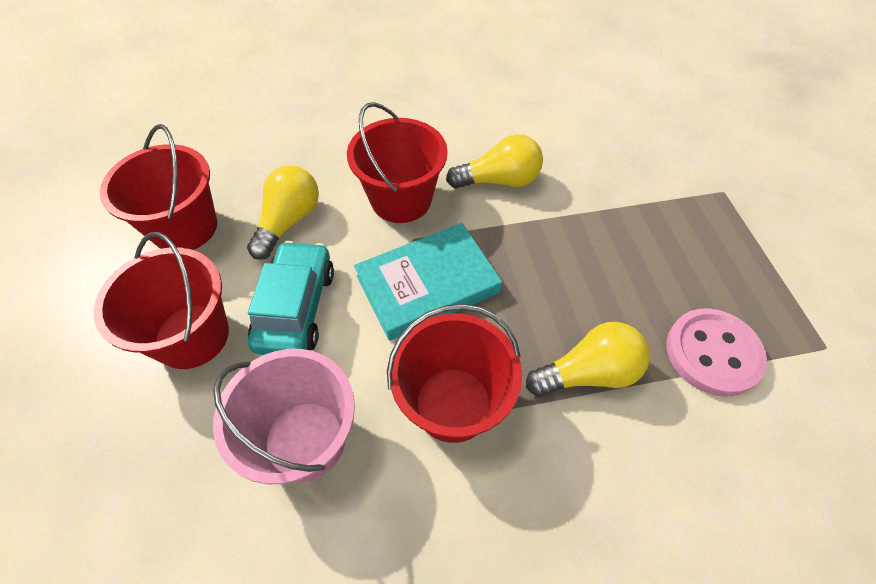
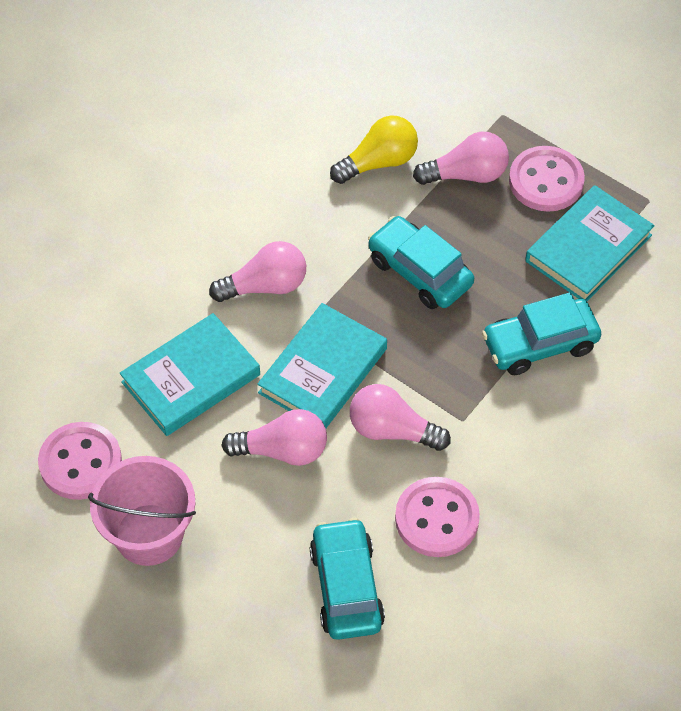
pink button: [666,308,767,397] = 1 -> [38,422,122,500] [395,477,480,557] [509,146,585,212] = 3
pink light bulb: none = 0 -> [209,241,306,302] [221,409,327,466] [350,384,451,451] [413,131,509,185] = 4
red bucket: [94,232,229,369] [100,124,217,250] [347,102,448,223] [387,304,522,443] = 4 -> none = 0
turquoise book: [354,223,502,341] = 1 -> [120,313,260,436] [257,303,387,428] [526,185,655,301] = 3
turquoise car: [248,241,334,355] = 1 -> [310,518,385,640] [368,216,474,309] [482,292,601,375] = 3
yellow light bulb: [247,165,319,260] [446,134,543,189] [526,322,650,397] = 3 -> [330,116,418,184] = 1

